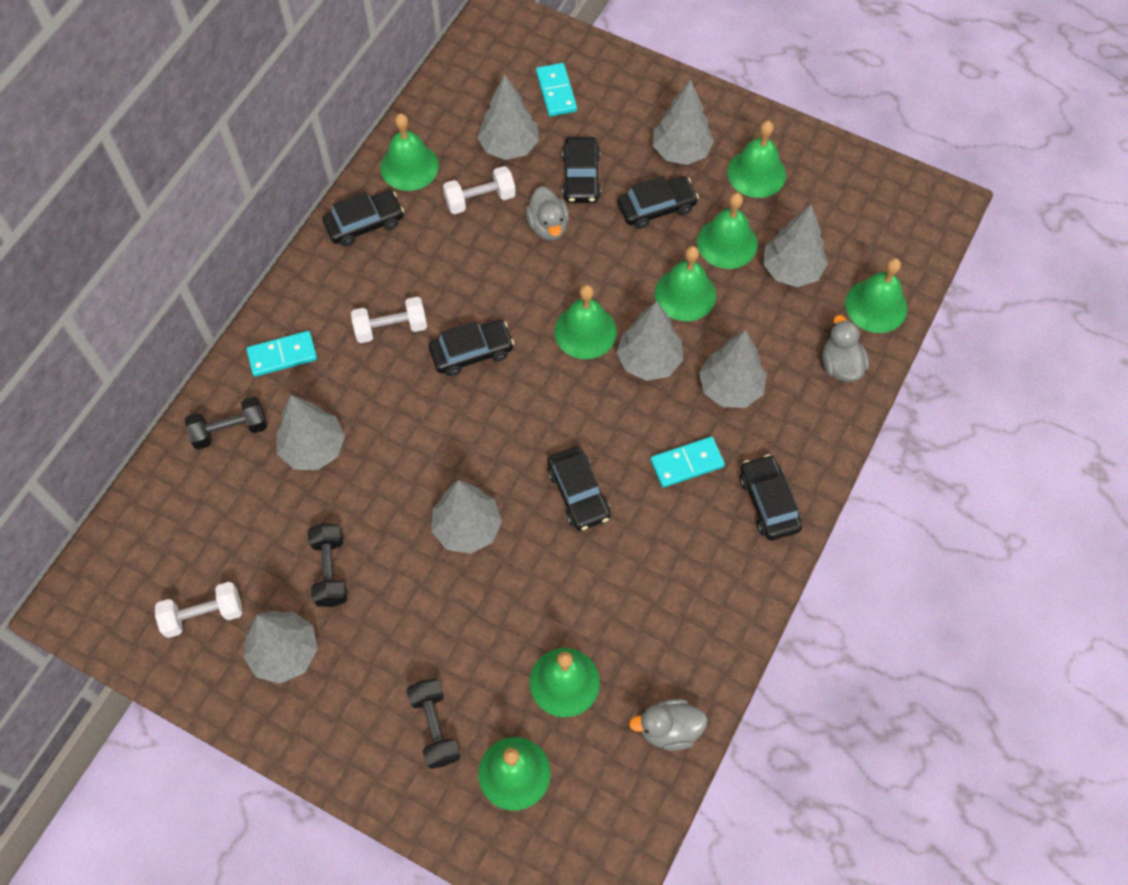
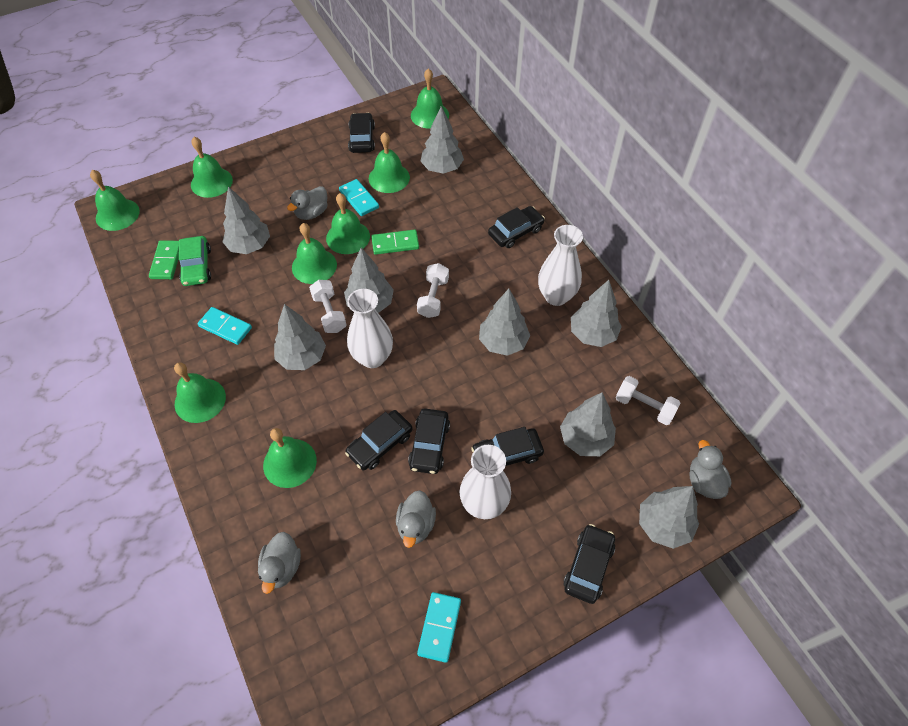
black dumbbell: [185,397,267,450] [308,523,347,607] [407,679,460,769] = 3 -> none = 0
green car: none = 0 -> [179,236,211,286] = 1
green domino: none = 0 -> [149,240,179,279] [371,230,419,255] = 2
grey duck: [525,186,569,241] [629,699,708,751] [822,315,869,382] = 3 -> [258,532,301,594] [287,186,328,220] [396,490,436,548] [689,440,731,499] = 4
white vase: none = 0 -> [347,289,393,368] [459,445,511,519] [538,225,583,306] = 3

